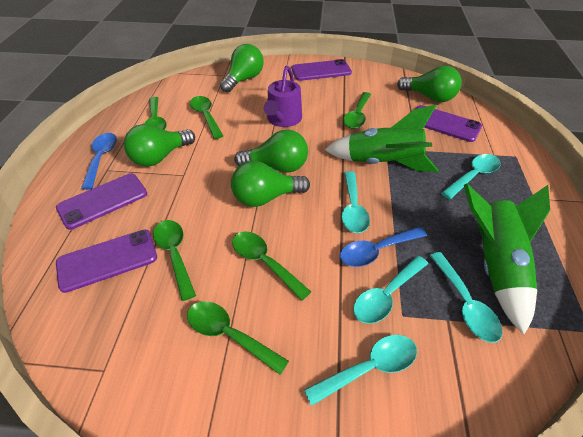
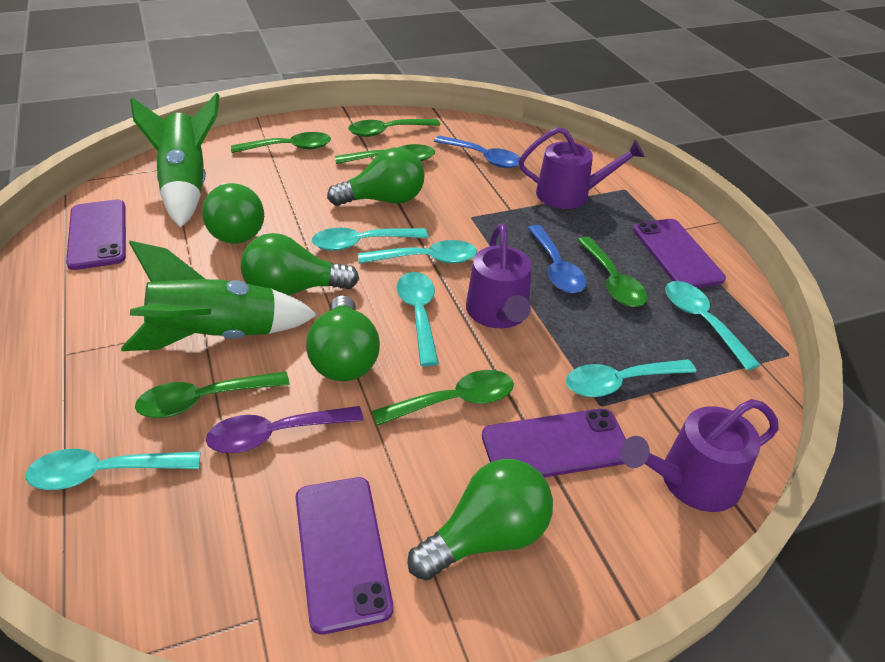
purple spoon: none = 0 -> [206,406,364,453] = 1
purple watering can: [264,66,302,127] = 1 -> [466,224,532,328] [519,127,645,209] [621,399,779,512] = 3
turquoise spoon: [304,335,417,406] [342,171,370,233] [353,256,428,324] [429,252,502,343] [441,154,501,199] = 5 -> [26,449,200,490] [312,228,428,251] [358,240,477,264] [397,272,439,366] [566,359,696,397] [665,281,760,371] = 6

